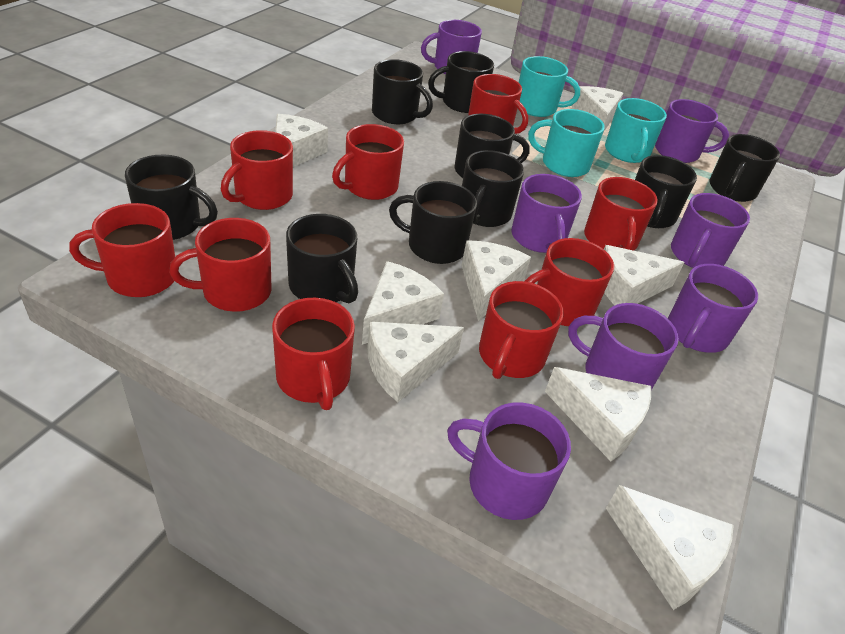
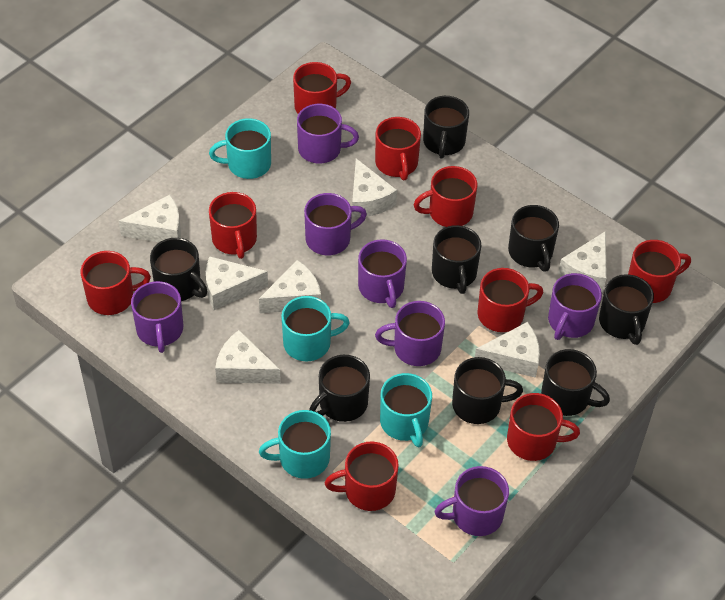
black mug: [125,155,218,240] [286,214,358,303] [372,59,433,124] [389,181,477,264] [428,51,494,113] [455,114,530,178] [462,150,524,227] [635,155,697,228] [709,134,780,202] = 9 -> [150,238,207,301] [309,355,370,422] [423,96,469,159] [432,225,481,294] [452,357,523,424] [508,205,559,272] [541,349,610,416] [599,274,654,345] = 8
turquoise mug: [519,56,580,117] [528,109,605,177] [605,98,667,163] = 3 -> [209,118,271,179] [259,410,331,479] [281,296,350,361] [380,373,432,447] = 4
white cheese: [275,114,328,167] [362,261,444,345] [367,322,464,402] [461,240,531,321] [545,367,651,461] [572,86,623,131] [604,245,685,305] [606,485,734,610] = 8 -> [119,195,181,242] [206,256,268,310] [215,330,281,384] [259,260,321,313] [352,159,397,217] [475,322,540,378] [558,231,607,293] = 7

